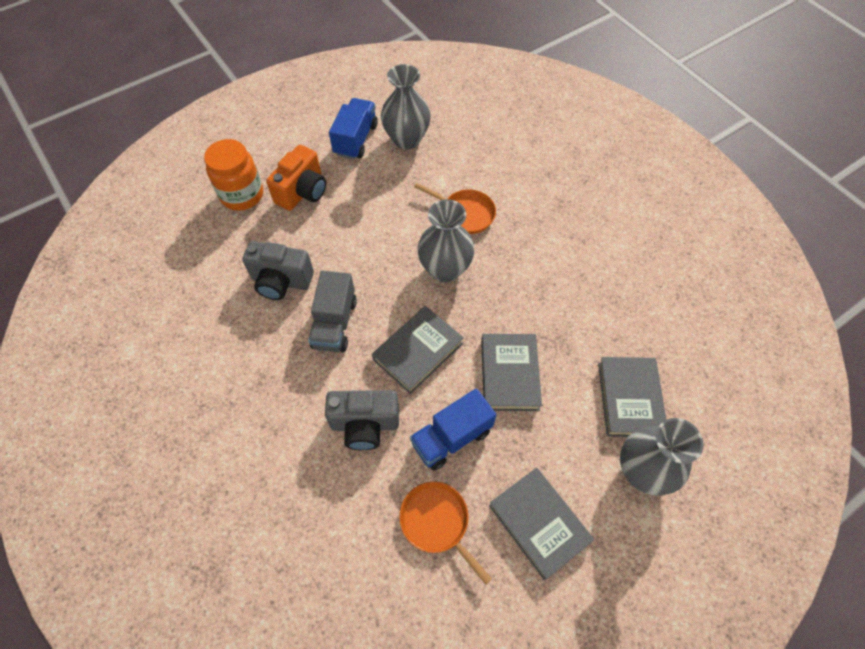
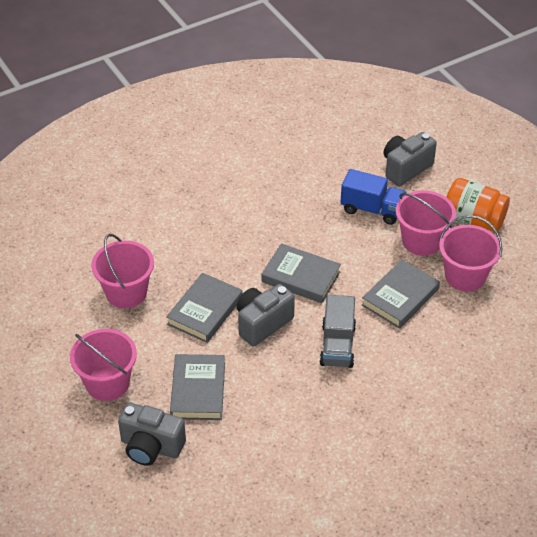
blue truck: [329,98,378,159] [410,388,497,471] = 2 -> [341,169,407,225] = 1
grey camera: [242,241,314,300] [325,390,399,450] = 2 -> [118,403,186,466] [237,284,295,347] [384,132,437,186] = 3
grey vase: [381,64,431,150] [417,199,475,282] [620,418,703,496] = 3 -> none = 0
orange camera: [266,145,326,211] = 1 -> none = 0
orange pan: [399,482,492,585] [414,183,496,234] = 2 -> none = 0
pink bucket: none = 0 -> [70,329,137,401] [91,234,154,308] [396,191,456,256] [439,215,502,292] = 4

